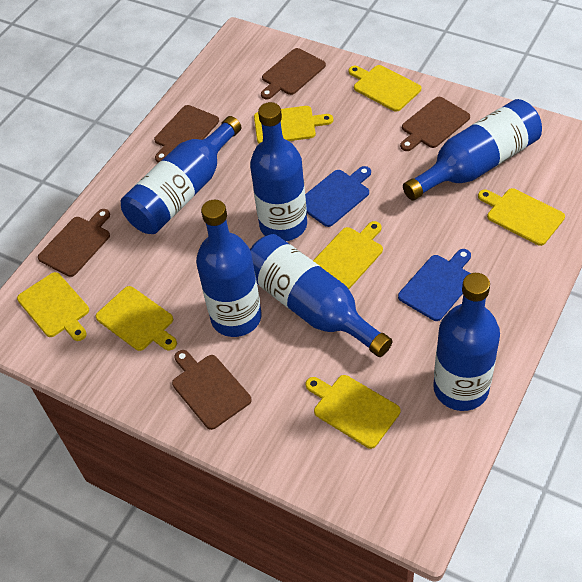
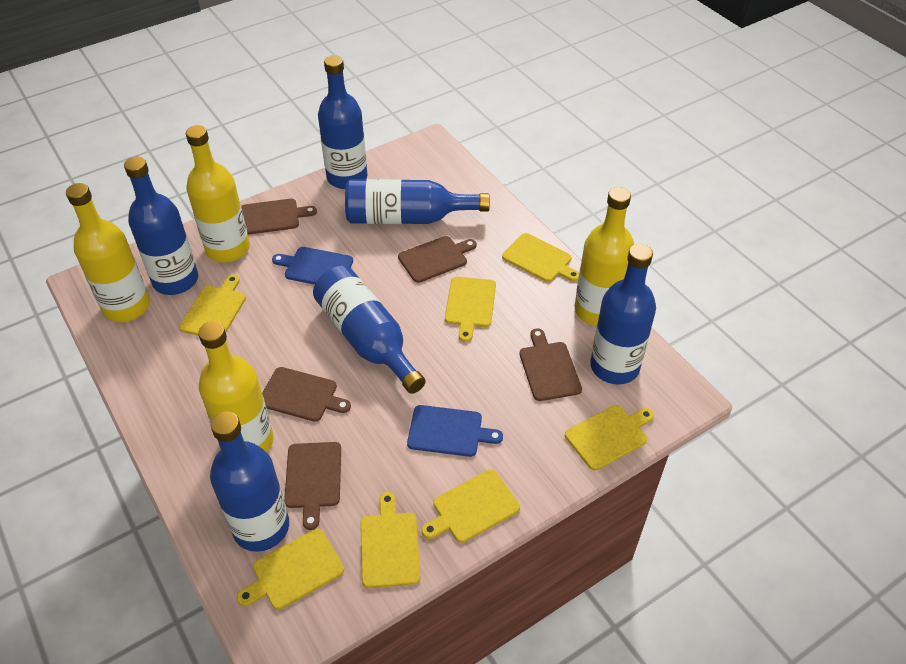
yellow bottle: none = 0 -> [66,183,150,322] [186,125,250,262] [198,321,274,452] [575,187,634,326] = 4

